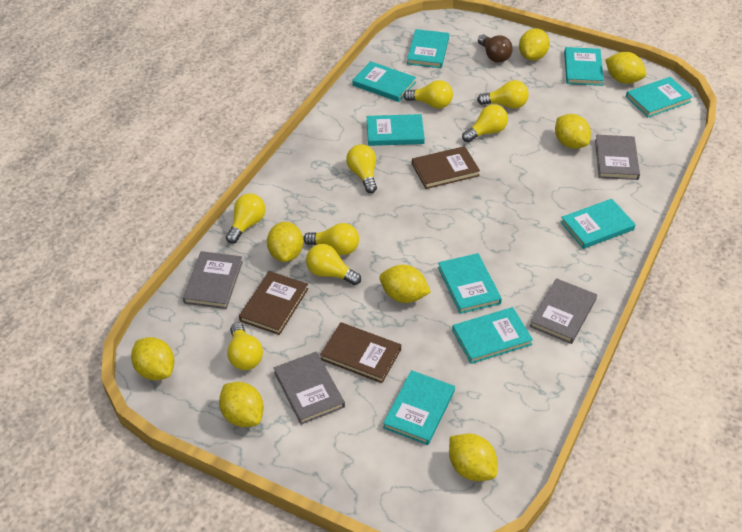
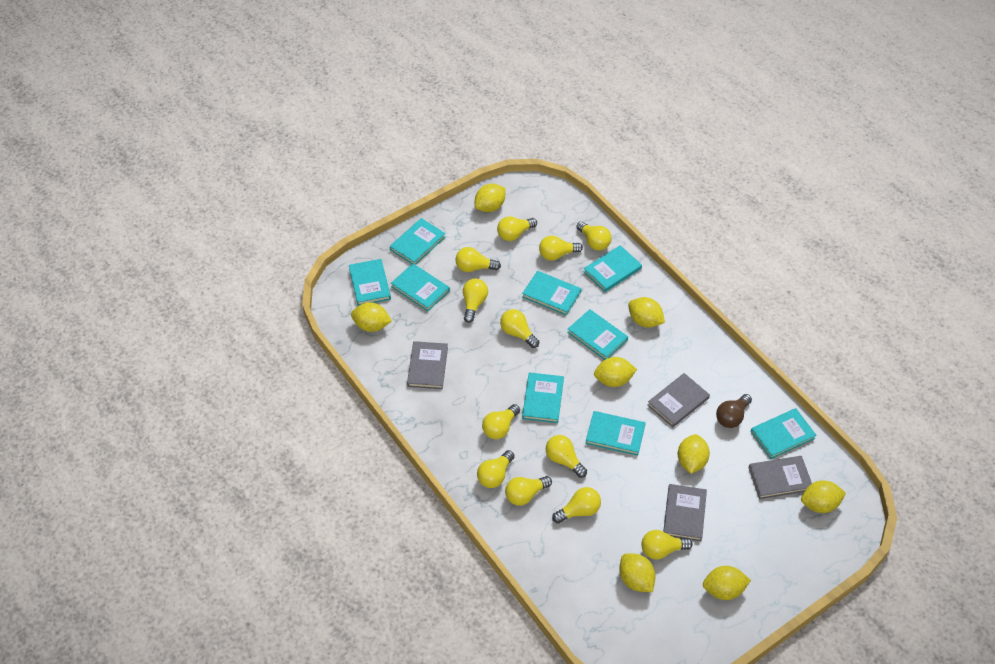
brown book: [239,271,308,335] [320,322,401,383] [412,146,480,189] = 3 -> none = 0
yellow light bulb: [226,193,266,244] [227,323,263,370] [303,223,359,255] [306,244,361,285] [346,144,377,193] [403,80,453,109] [462,104,508,143] [477,80,529,109] = 8 -> [455,247,501,272] [463,278,488,323] [477,450,515,488] [482,404,520,439] [497,216,537,241] [500,309,539,348] [505,476,552,506] [539,236,583,261] [546,435,587,478] [552,487,601,523] [576,221,612,251] [642,530,693,559] = 12

